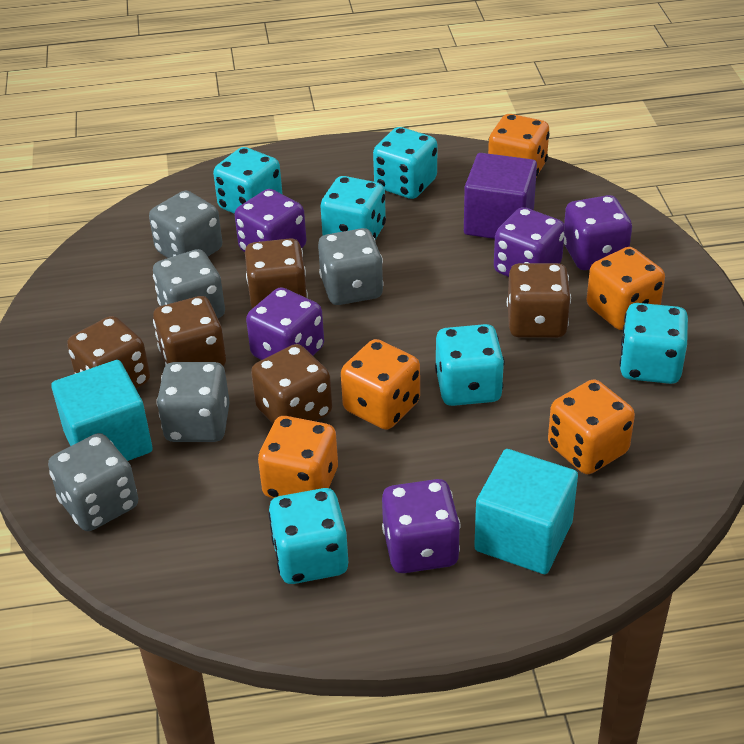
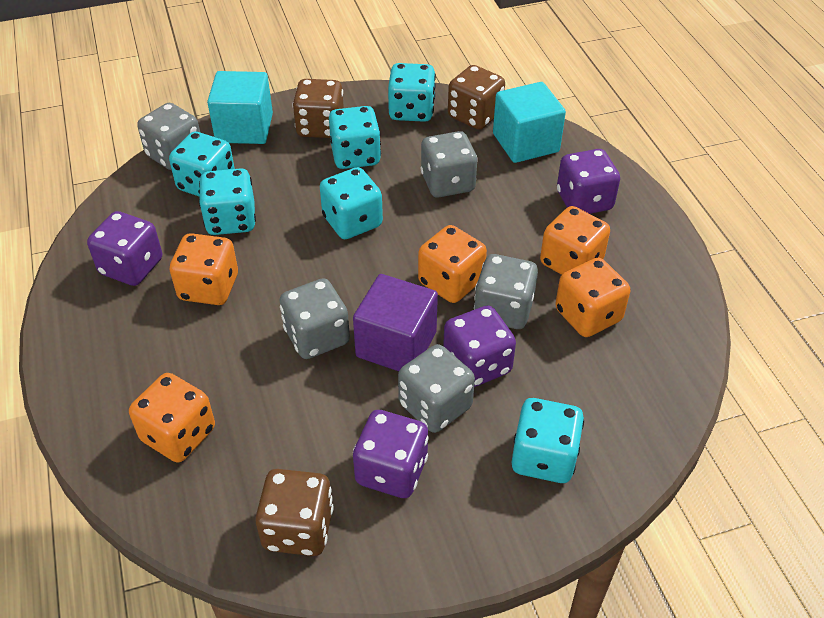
brown dice: [67,316,150,389] [153,296,226,366] [245,238,308,309] [251,344,332,424] [507,263,571,338] = 5 -> [255,469,334,556] [292,79,344,138] [448,65,505,130] = 3
purple dice: [235,189,307,252] [246,287,324,360] [382,479,461,573] [494,207,565,277] [564,195,632,270] = 5 -> [87,211,162,286] [353,410,429,498] [443,306,516,387] [557,149,620,214] = 4

